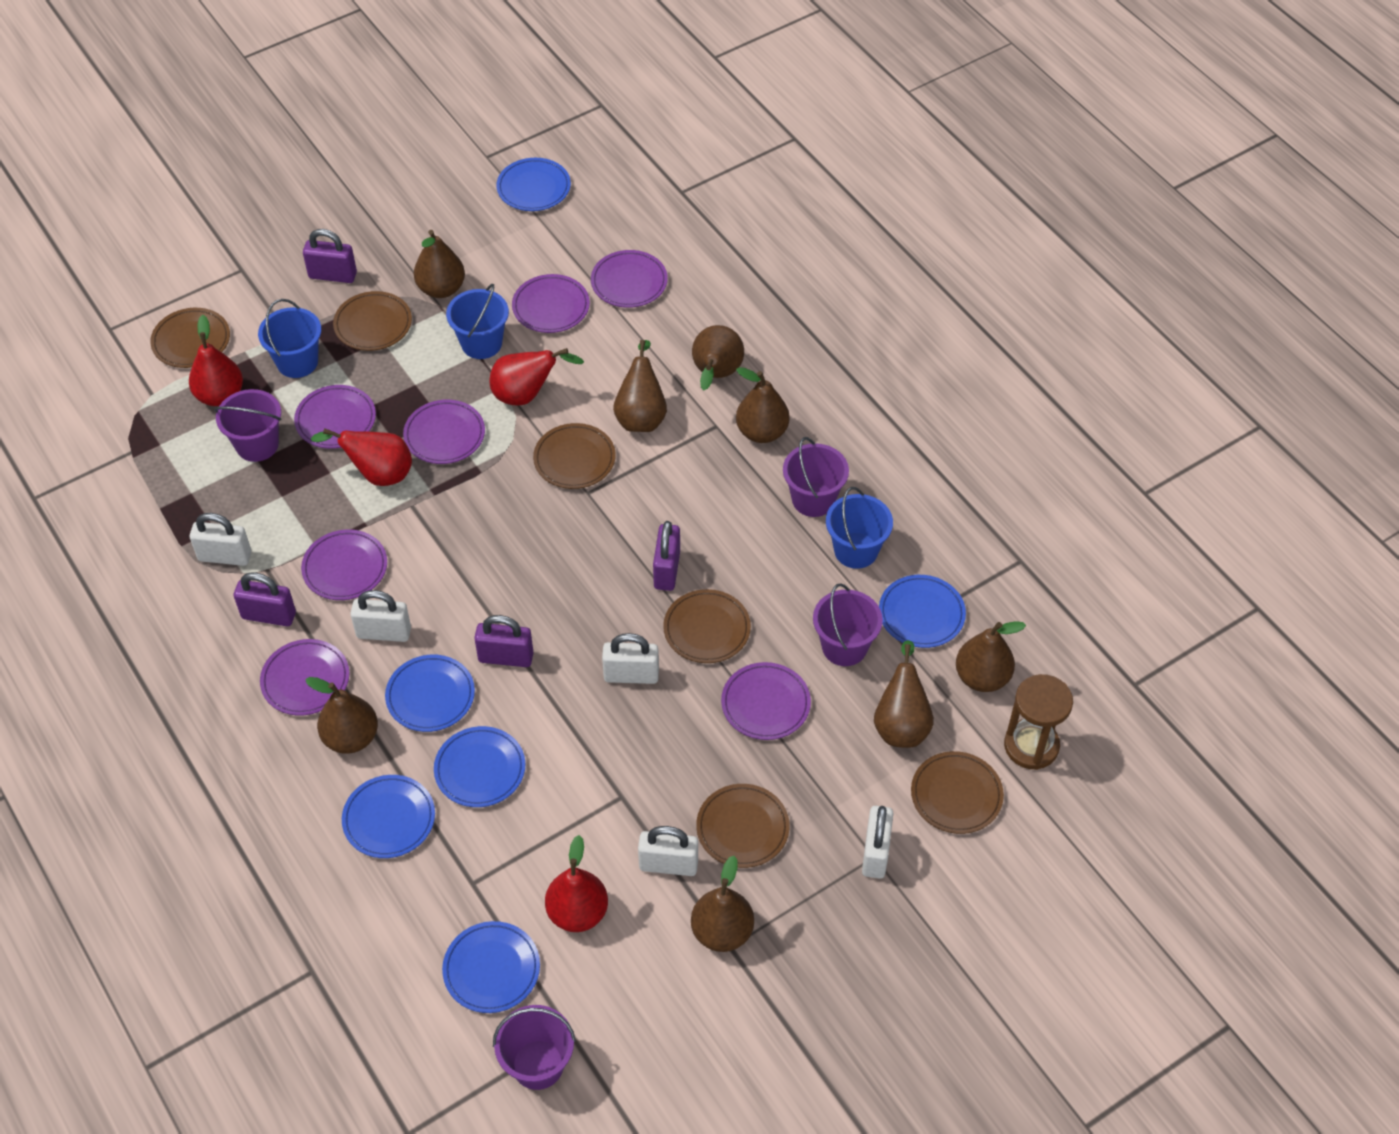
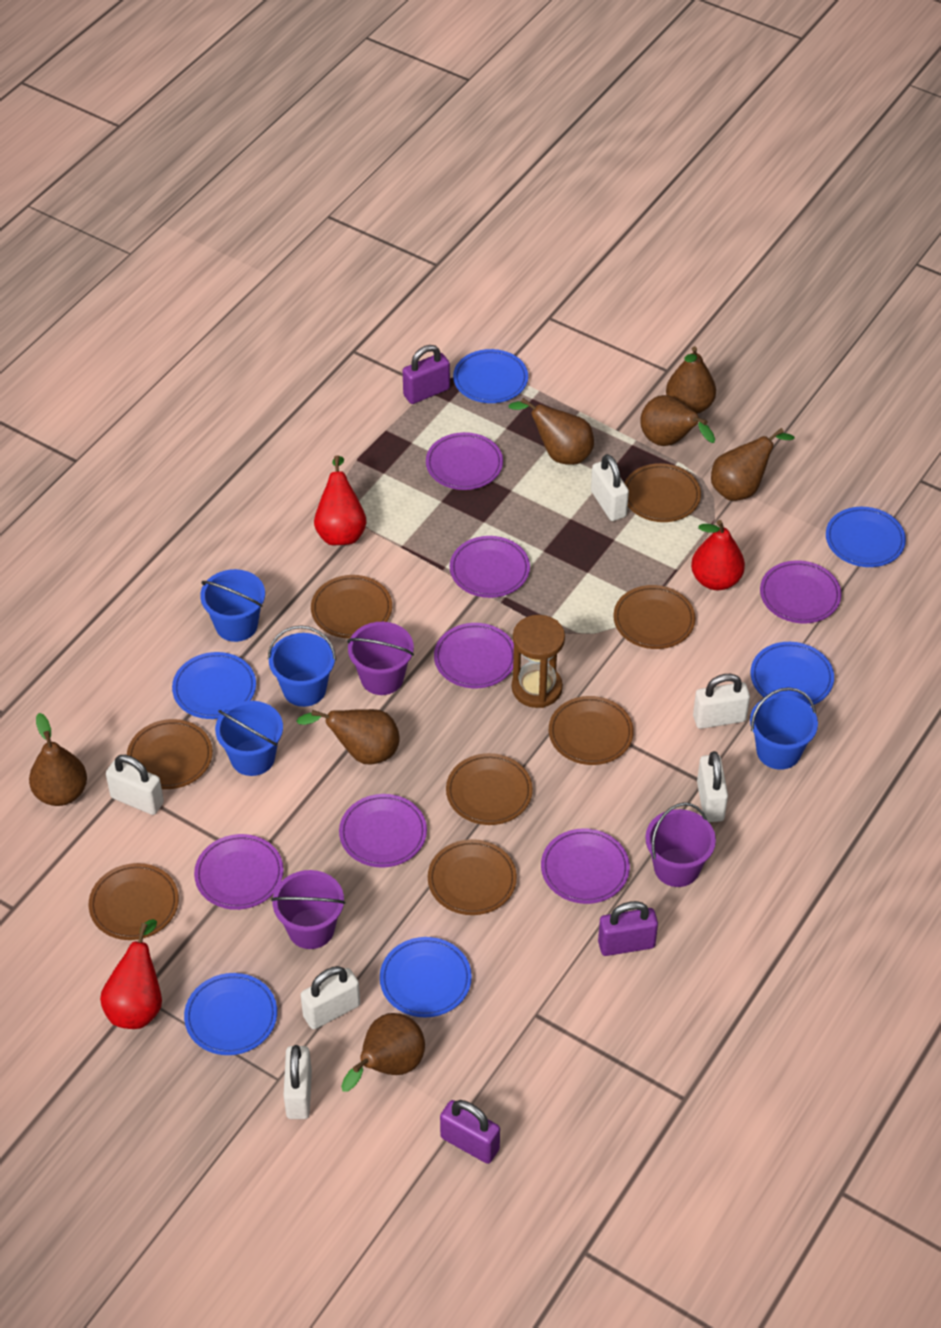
blue bucket: [258,299,321,378] [446,284,509,359] [826,487,893,569] = 3 -> [200,569,265,642] [215,701,283,776] [268,625,336,707] [750,687,818,770] = 4
brown pear: [305,677,378,754] [414,230,465,298] [613,340,667,432] [691,856,754,952] [692,325,744,390] [736,367,790,443] [874,640,934,748] [956,621,1026,692] = 8 -> [29,713,87,806] [297,709,400,764] [341,1013,425,1092] [508,398,594,465] [640,395,715,446] [666,346,716,414] [711,428,795,501] = 7
brown plate: [150,308,230,368] [333,291,412,351] [533,423,616,489] [663,589,751,663] [696,784,790,868] [911,751,1004,834] = 6 -> [89,863,179,940] [127,719,213,789] [311,575,392,639] [428,839,517,915] [446,753,533,825] [549,696,634,765] [613,585,696,649] [624,463,701,522] = 8
purple bucket: [214,389,281,462] [493,1005,576,1090] [783,437,849,517] [813,583,883,666] = 4 -> [271,870,345,949] [347,622,414,695] [645,802,716,887] = 3
purple padlock: [234,572,296,626] [303,229,357,283] [474,615,534,667] [653,521,680,591] = 4 -> [403,345,450,404] [440,1100,500,1164] [598,901,658,956] = 3
red pear: [189,315,243,406] [311,428,412,486] [489,348,584,406] [545,835,608,932] = 4 -> [100,919,162,1029] [314,455,367,545] [691,520,745,590] = 3
white padlock: [190,513,251,566] [350,590,411,642] [602,633,659,684] [638,826,698,876] [862,806,893,879] = 5 -> [106,755,164,815] [284,1045,312,1119] [301,966,360,1029] [591,454,629,521] [693,674,750,729] [697,751,728,822] = 6

